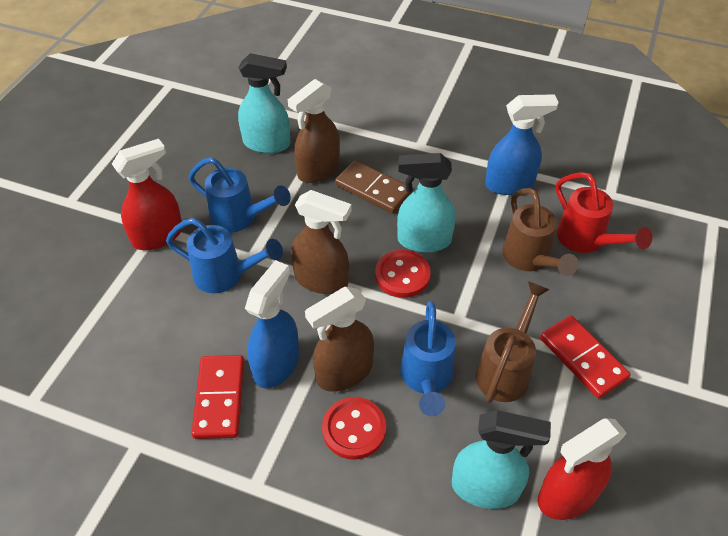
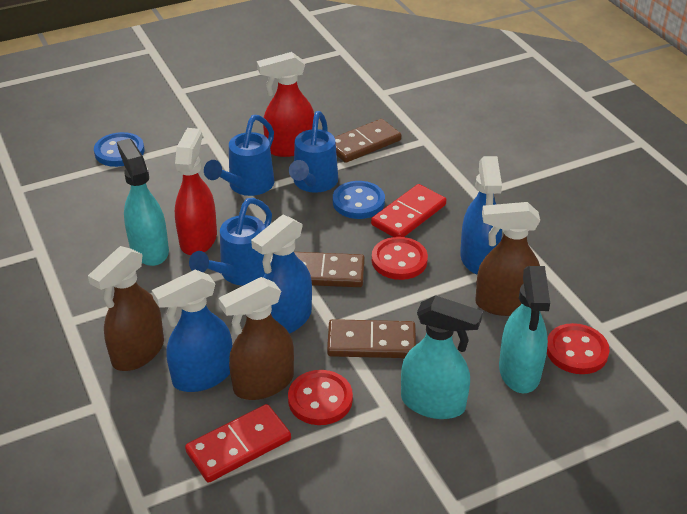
blue button: none = 0 -> [94,132,144,167] [333,181,385,219] = 2
blue spray bottle: [245,260,299,388] [485,94,559,195] = 2 -> [152,270,232,392] [251,215,312,334] [460,156,502,274] = 3
brown domino: [335,160,412,214] = 1 -> [294,252,365,287] [327,319,416,358] [335,119,401,163] = 3
brown watering can: [475,281,550,403] [502,188,578,276] = 2 -> none = 0
red button: [322,397,386,460] [375,250,431,298] = 2 -> [288,370,353,425] [372,237,428,280] [547,323,610,374] = 3
red watering can: [556,172,652,253] = 1 -> none = 0

